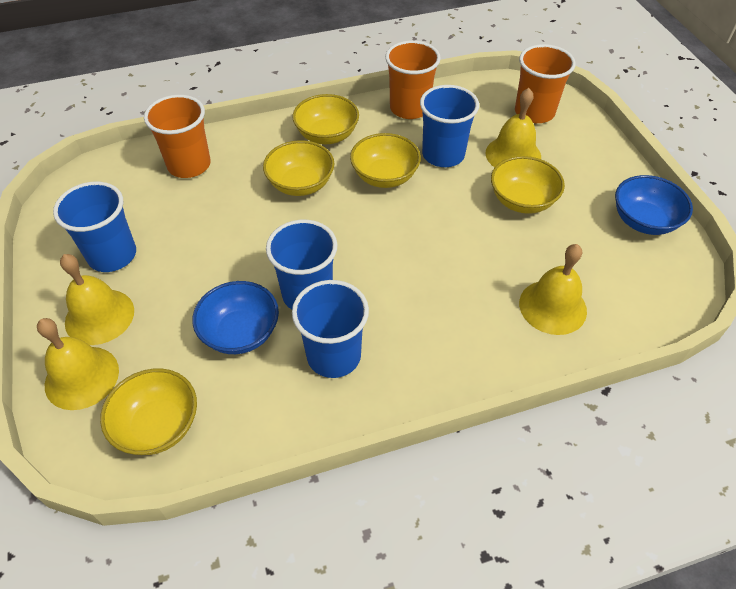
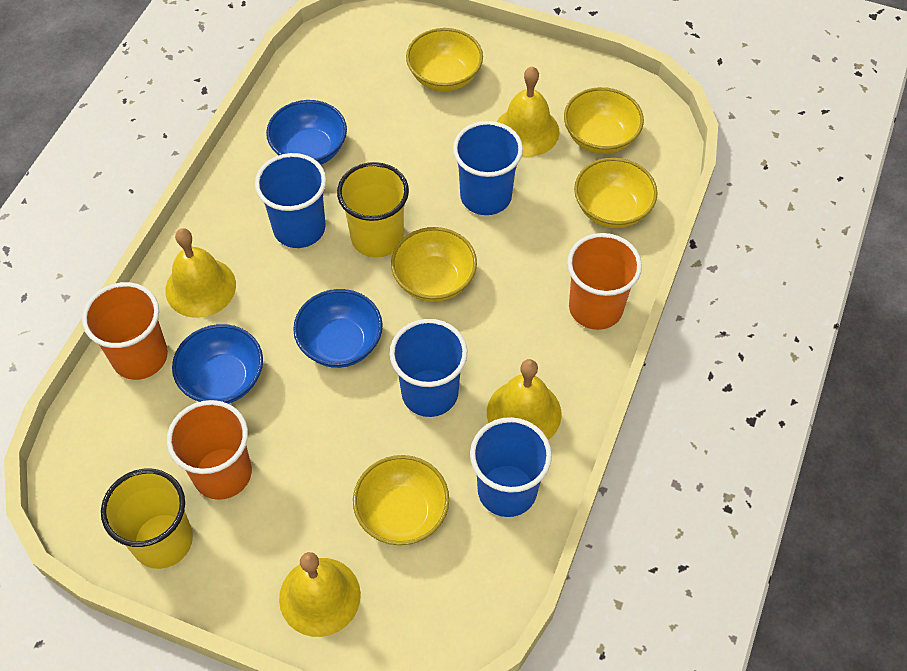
blue bowl: [192,281,279,354] [615,175,693,235] = 2 -> [172,324,263,404] [266,100,347,165] [293,289,382,368] = 3
yellow cup: none = 0 -> [101,468,193,569] [337,162,409,258] = 2

